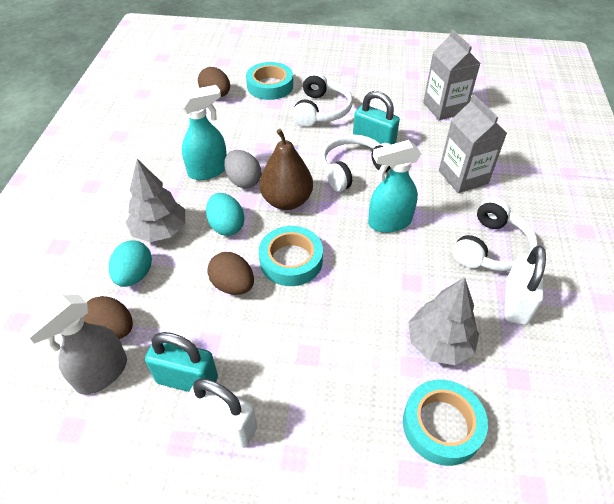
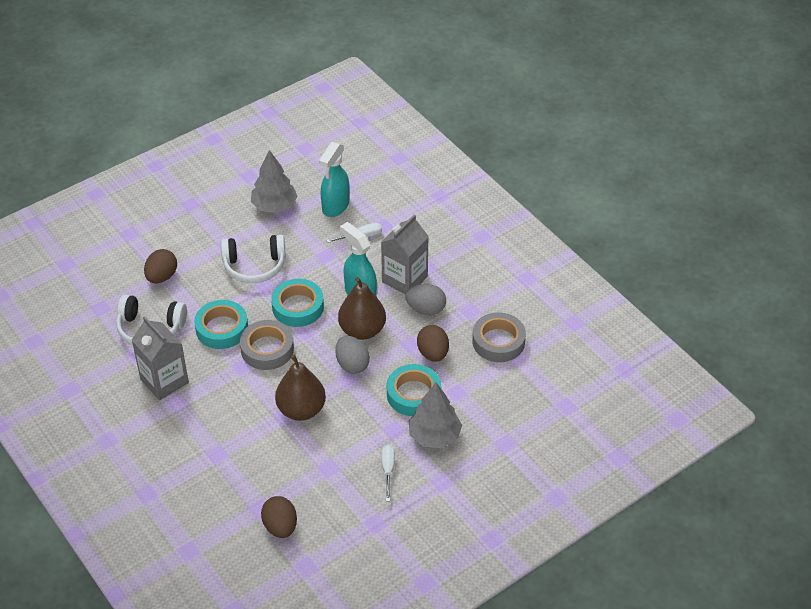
brown pear: [259,129,313,210] = 1 -> [275,354,326,421] [338,277,386,340] = 2
grey egg: [224,150,261,188] = 1 -> [335,336,370,374] [405,284,446,315] = 2
grey spray bottle: [21,295,127,395] = 1 -> none = 0
grey tape: none = 0 -> [240,320,294,370] [472,312,526,362] = 2
turquoise egg: [109,240,152,287] [206,193,244,236] = 2 -> none = 0
turquoise padlock: [145,332,218,392] [353,91,400,149] = 2 -> none = 0
white headphones: [292,72,353,127] [321,134,391,192] [452,198,538,271] = 3 -> [116,295,187,346] [221,234,286,283] = 2
white padlock: [184,378,257,448] [505,246,546,325] = 2 -> none = 0
white screwdriver: none = 0 -> [326,223,382,243] [382,445,395,501] = 2

